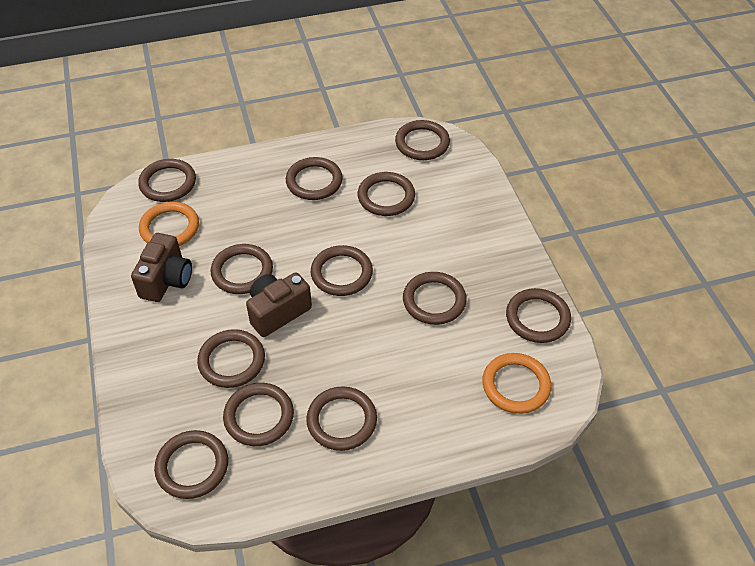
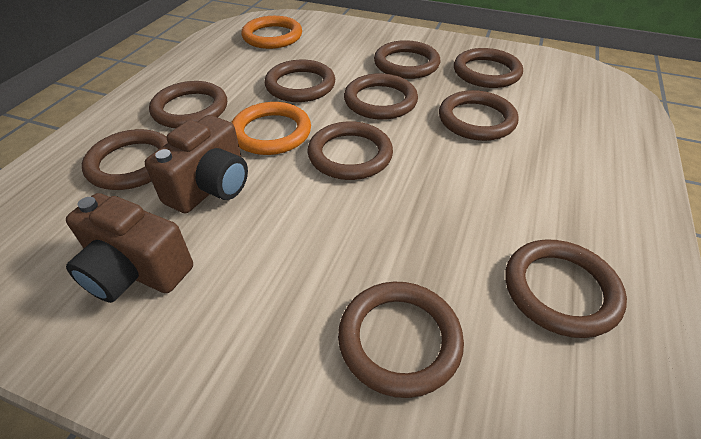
brown ring: [138,159,196,202] [154,430,228,499] [197,329,265,388] [210,244,273,294] [223,383,294,446] [286,157,343,200] [306,386,377,451] [311,245,373,296] [358,172,415,216] [395,120,450,160] [403,272,467,325] [506,288,571,343] = 12 -> [82,129,168,190] [149,81,227,128] [264,60,335,102] [307,121,393,180] [338,282,464,398] [344,73,418,120] [374,40,440,79] [439,90,519,141] [454,48,523,88] [505,239,627,338] = 10

